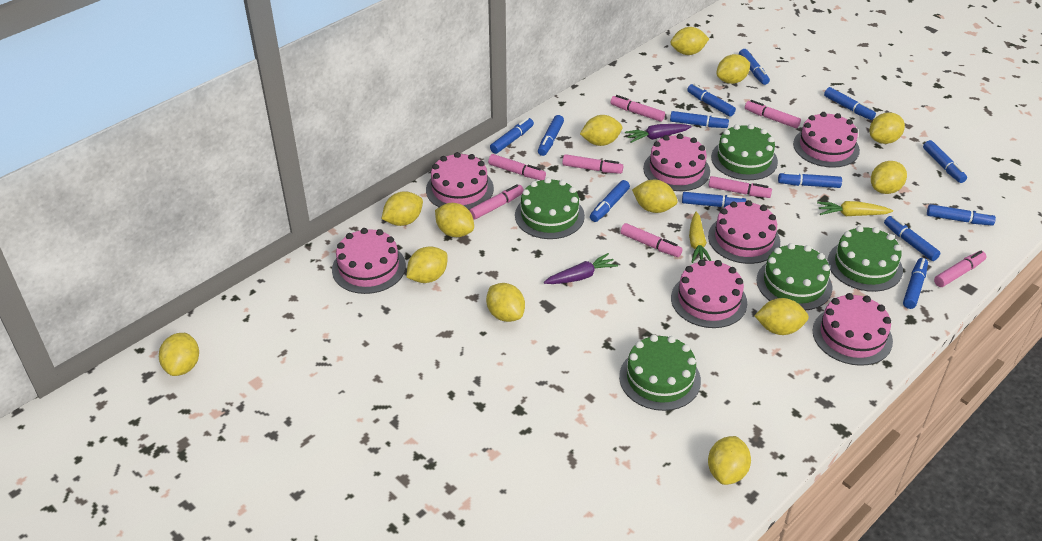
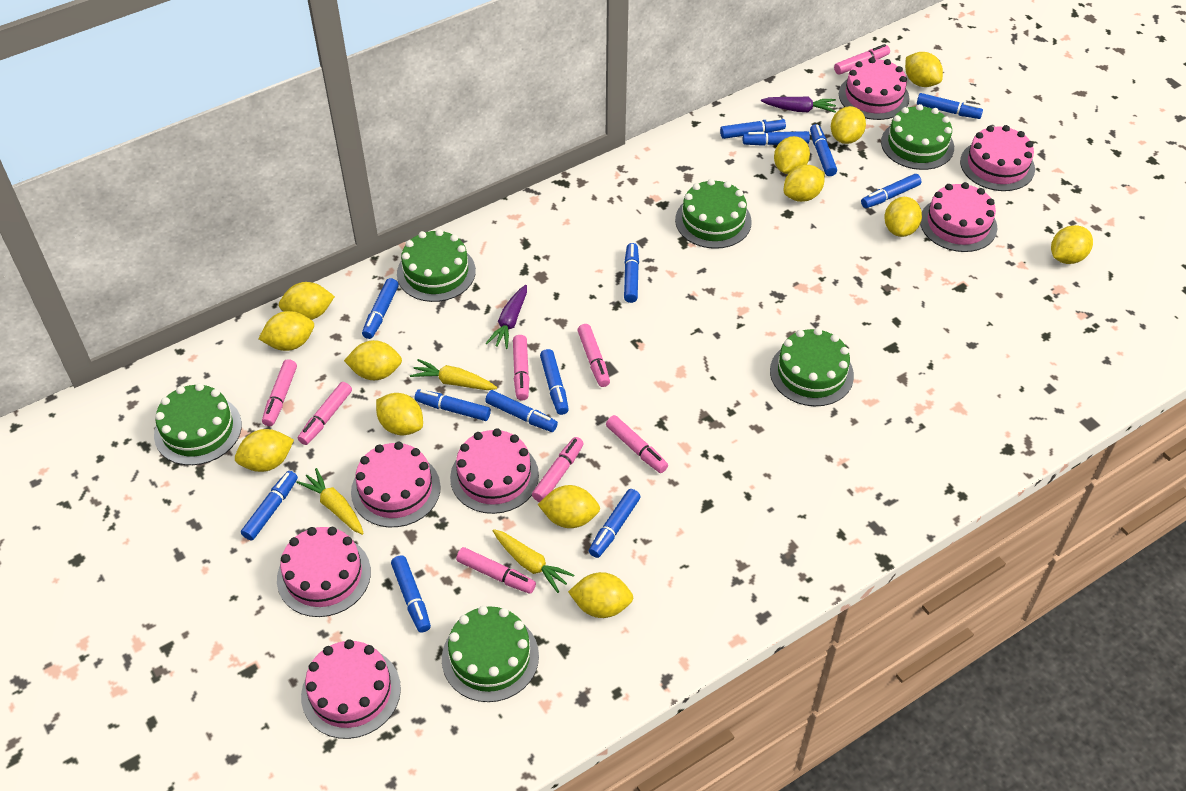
green cake: [515,178,585,239] [619,335,701,411] [711,124,778,180] [757,243,832,311] [828,226,903,292] = 5 -> [154,383,242,465] [397,229,476,302] [442,606,539,702] [675,179,752,249] [770,328,854,406] [881,104,954,170] = 6
yellow carrot: [689,212,711,263] [817,201,893,216] = 2 -> [296,468,364,535] [410,359,497,390] [493,529,574,593] = 3

